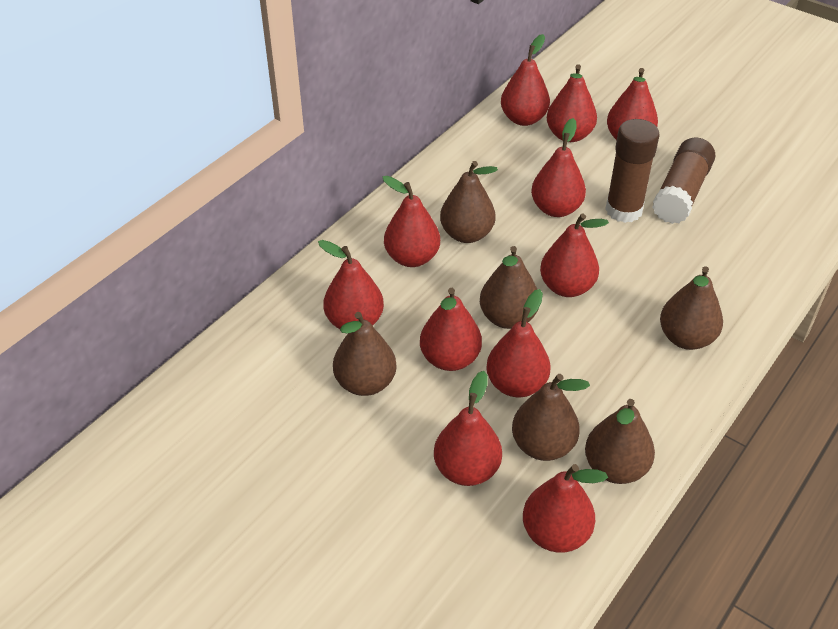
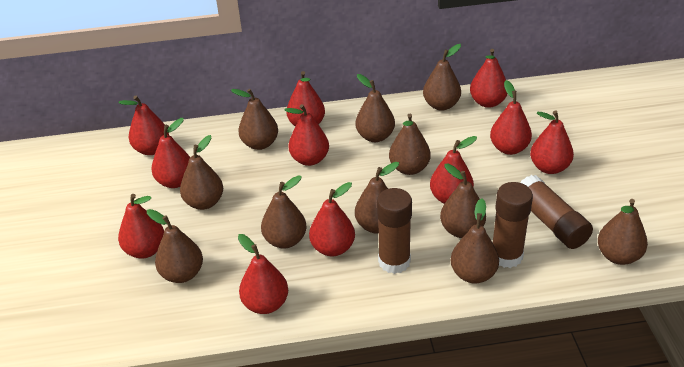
brown glue stick: [605,119,660,223] [652,137,715,224] = 2 -> [377,188,412,274] [493,182,533,268] [520,175,593,249] = 3
brown pear: [333,312,396,396] [440,161,498,243] [480,246,539,329] [512,374,590,461] [585,399,655,484] [660,266,723,350] = 6 -> [147,209,203,283] [180,135,223,210] [231,89,278,150] [261,175,306,249] [355,74,395,142] [355,162,399,234] [389,114,431,175] [423,44,461,111] [440,164,486,238] [451,199,499,284] [598,199,648,265] = 11

